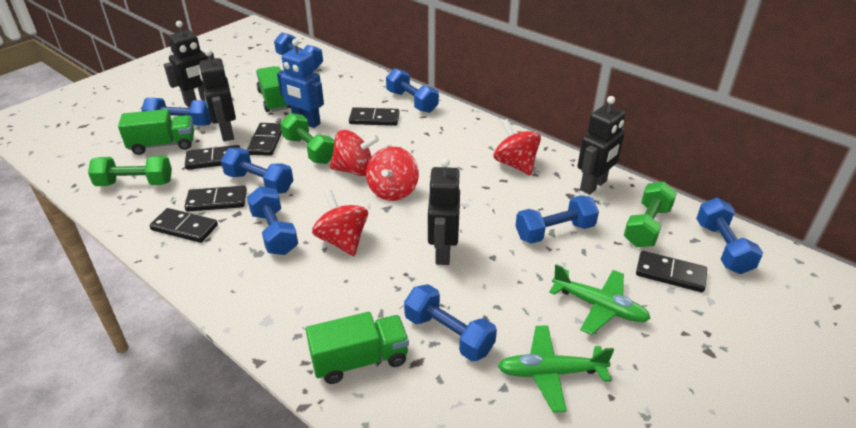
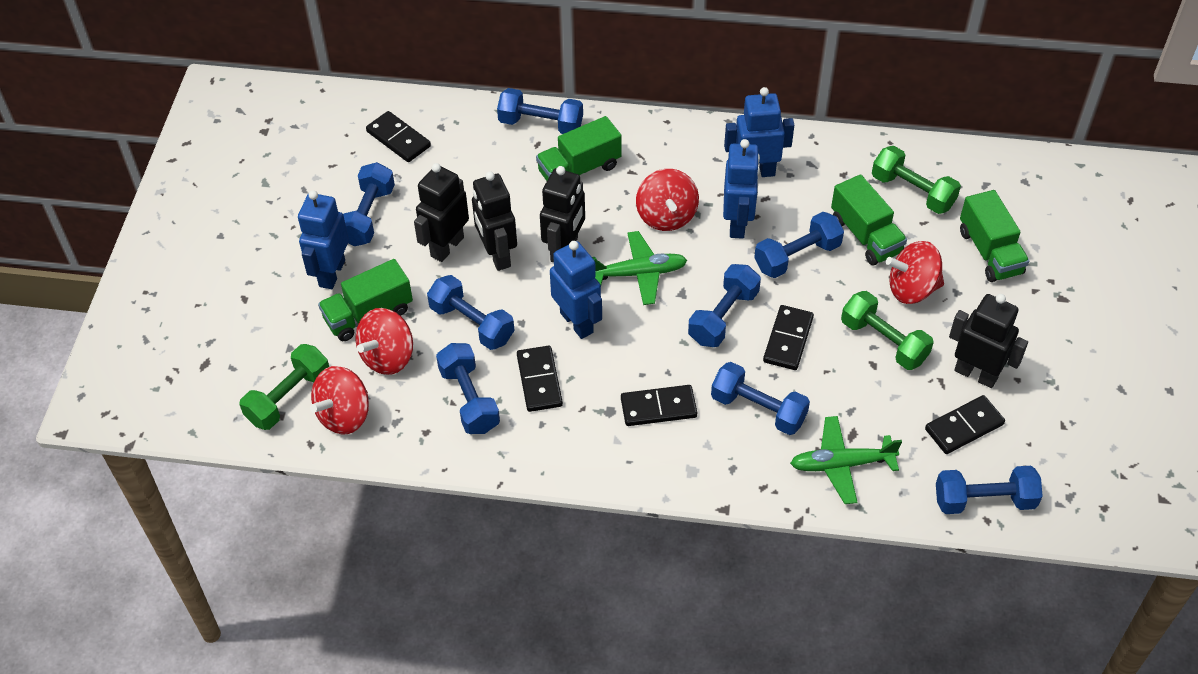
black domino: [149,208,218,243] [184,186,247,212] [185,145,240,170] [247,123,282,156] [349,107,399,126] [636,251,707,292] = 6 -> [366,111,431,162] [517,346,563,412] [621,385,697,426] [763,305,814,370] [925,395,1005,454] = 5
blue robot: [277,39,324,128] = 1 -> [298,190,349,289] [550,241,602,339] [723,139,760,239] [724,87,794,177] = 4
green truck: [118,109,194,155] [256,66,291,112] [306,312,409,384] = 3 -> [318,259,413,341] [536,116,622,181] [831,174,907,266] [960,190,1029,282] = 4

